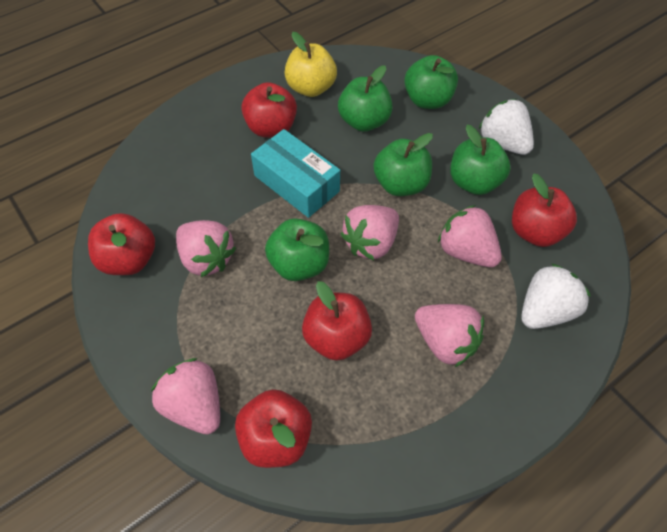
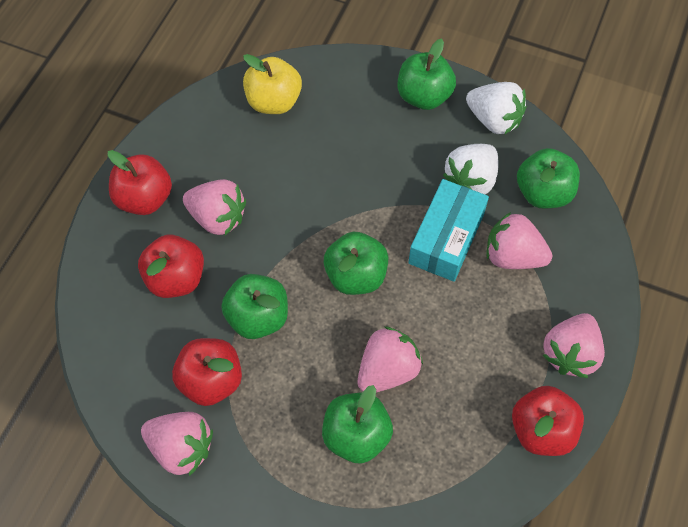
red apple: [88,213,155,275] [235,389,312,468] [241,82,297,138] [302,281,372,361] [512,173,577,247] = 5 -> [108,150,172,215] [138,235,204,298] [172,338,242,406] [512,386,584,456] = 4

